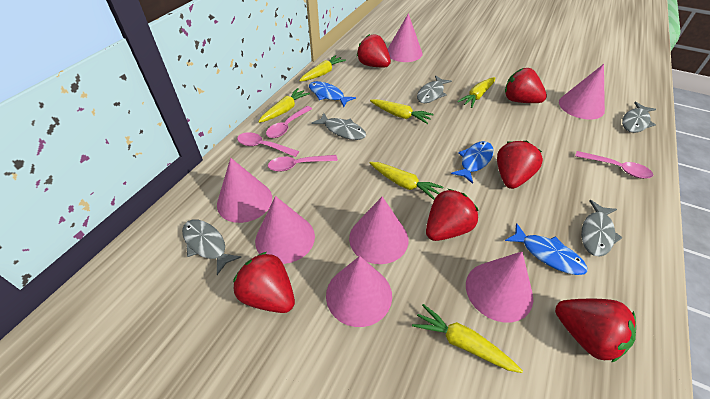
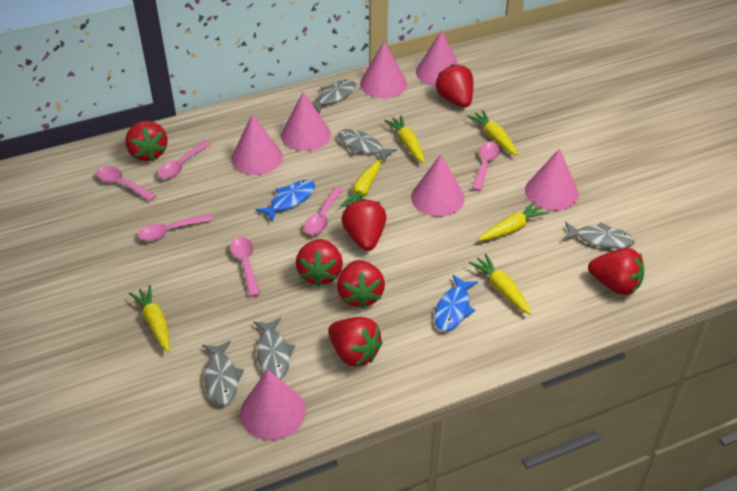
blue fish: [309,81,356,107] [451,141,494,184] [505,223,587,275] = 3 -> [256,180,315,222] [434,275,478,331] = 2
pink spoon: [237,132,299,157] [266,106,312,138] [268,155,338,172] [575,151,653,179] = 4 -> [96,166,156,201] [138,214,213,241] [157,140,211,179] [230,237,260,297] [304,187,343,235] [472,142,500,191] = 6
red strawberry: [233,252,295,313] [357,34,391,68] [426,189,479,241] [497,141,543,189] [505,68,547,103] [555,299,636,363] = 6 -> [125,121,168,161] [295,239,343,287] [328,317,383,367] [337,260,385,309] [341,199,386,251] [436,64,473,107] [588,248,644,295] = 7

